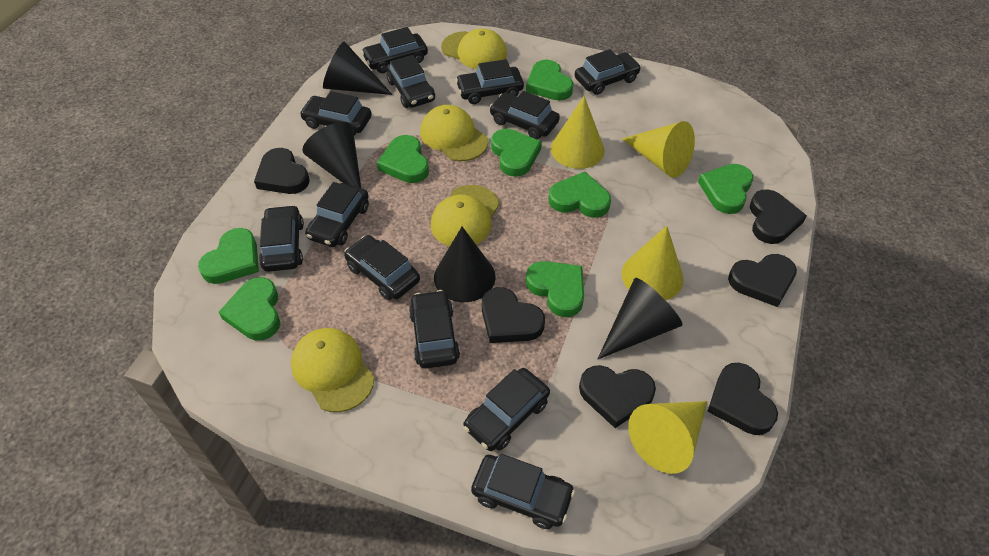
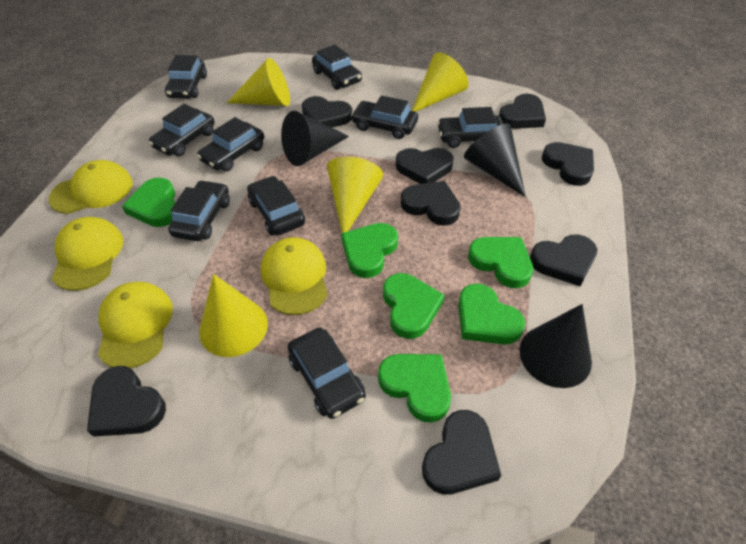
black car: [259,205,304,272] [300,91,372,136] [305,182,369,247] [344,235,420,300] [361,27,428,73] [387,55,435,108] [409,290,460,369] [455,59,524,104] [463,368,550,451] [471,454,575,529] [490,91,560,139] [575,49,641,95] = 12 -> [149,104,215,156] [165,55,207,98] [168,180,230,241] [197,117,264,172] [247,176,305,235] [287,327,366,419] [312,44,362,90] [351,95,418,139] [437,107,503,148] = 9
black cone: [302,122,361,188] [323,41,393,95] [434,227,496,302] [598,278,682,359] = 4 -> [281,111,349,166] [464,123,526,197] [519,304,592,388] = 3
black heart: [254,148,310,194] [482,287,545,343] [579,365,656,428] [707,363,778,435] [728,254,797,307] [750,189,807,244] = 6 -> [87,366,166,437] [302,96,352,128] [396,148,454,184] [401,181,461,226] [422,410,501,495] [499,94,546,129] [530,234,597,286] [542,142,594,186] = 8
green heart: [198,228,259,284] [219,277,280,340] [377,135,429,183] [491,129,542,177] [526,59,573,100] [526,261,584,317] [549,172,611,217] [698,164,753,214] = 8 -> [122,178,175,227] [341,223,398,278] [378,354,451,423] [383,273,445,339] [458,284,525,345] [468,237,533,288] = 6

